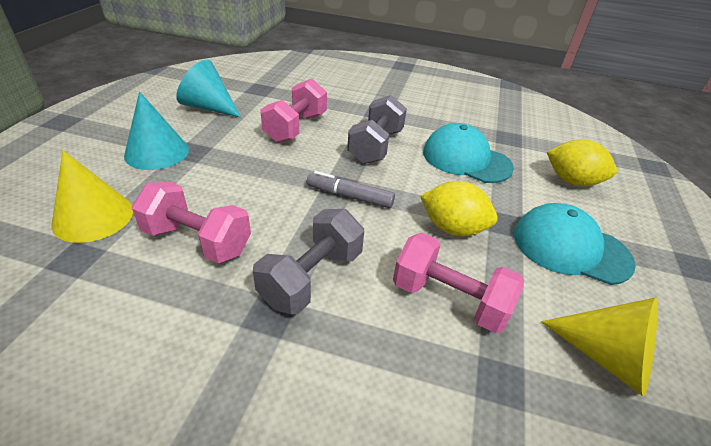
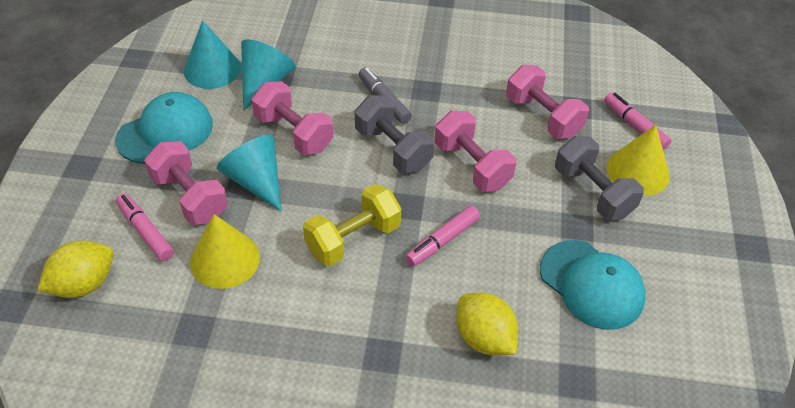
pink dumbbell: [132,182,251,263] [260,79,327,143] [393,233,524,333] = 3 -> [144,141,228,225] [252,81,333,155] [435,111,516,192] [506,65,589,139] = 4
pink marker: none = 0 -> [116,193,174,261] [405,206,480,266] [604,92,672,150] = 3
turquoise cone: [124,92,189,170] [176,60,241,118] = 2 -> [184,20,241,89] [217,135,281,211] [241,39,296,110] = 3
yellow dumbbell: none = 0 -> [303,184,401,266] = 1

